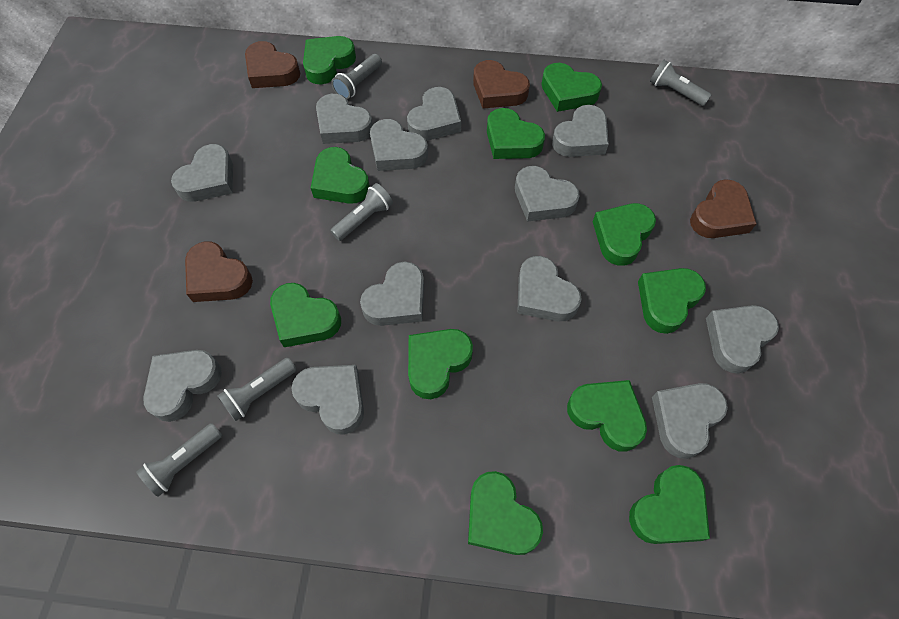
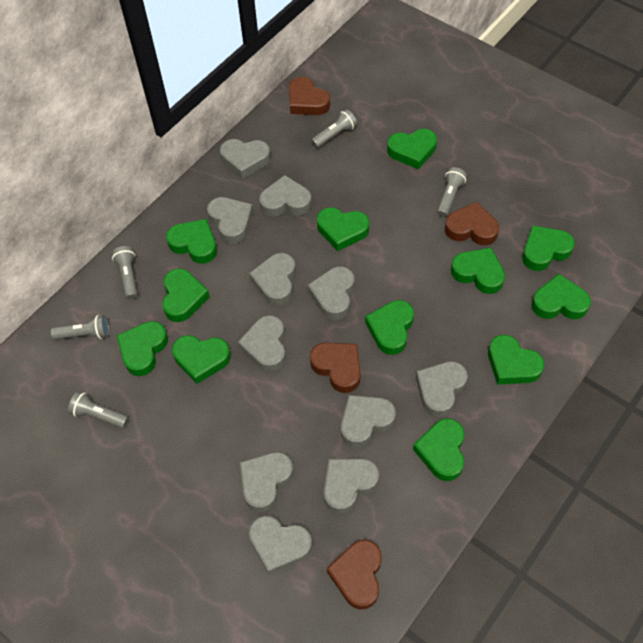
green heart: [270,283,341,347] [303,36,356,85] [311,147,370,204] [408,329,473,399] [468,471,543,555] [487,108,545,159] [541,63,602,112] [567,380,647,452] [593,203,656,266] [629,465,710,544] [638,268,706,334] = 11 -> [117,321,168,376] [162,268,210,322] [166,219,217,264] [172,335,231,384] [317,207,369,251] [365,300,414,355] [387,129,437,169] [413,418,465,481] [451,248,505,294] [488,335,544,384] [522,225,575,271] [531,274,591,319] = 12
grey heart: [143,350,222,422] [171,144,233,202] [291,365,364,435] [316,94,373,144] [360,262,424,326] [370,119,428,171] [407,87,461,141] [515,166,580,222] [517,256,582,321] [552,105,609,157] [652,383,728,459] [706,305,779,374] = 12 -> [207,197,253,244] [220,139,271,179] [238,315,286,372] [240,452,293,512] [249,253,296,306] [249,516,312,575] [259,175,312,217] [308,266,354,320] [324,459,379,514] [341,395,396,448] [416,361,468,417] = 11

